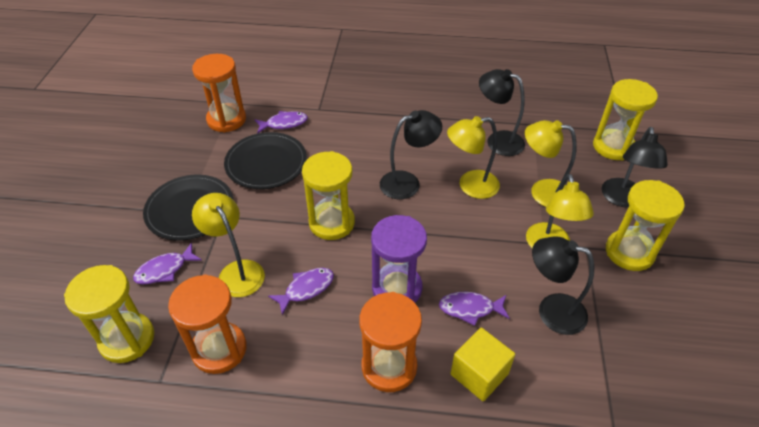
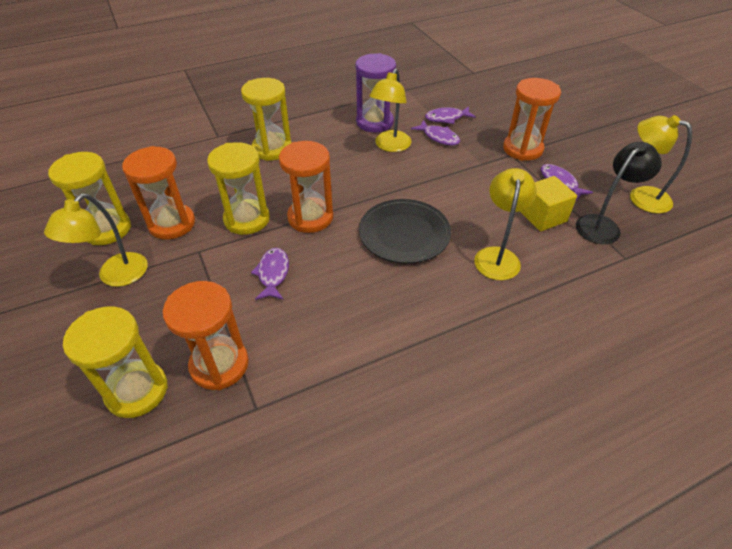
black lamp: [380,110,442,199] [479,69,525,156] [532,236,594,335] [602,127,668,208] = 4 -> [576,142,662,244] = 1
black plate: [143,175,233,241] [224,132,307,189] = 2 -> [359,199,451,264] = 1
orange hourglass: [168,274,247,374] [192,54,246,133] [360,292,422,392] = 3 -> [122,146,195,240] [163,281,249,390] [279,141,333,233] [503,78,561,161] = 4

